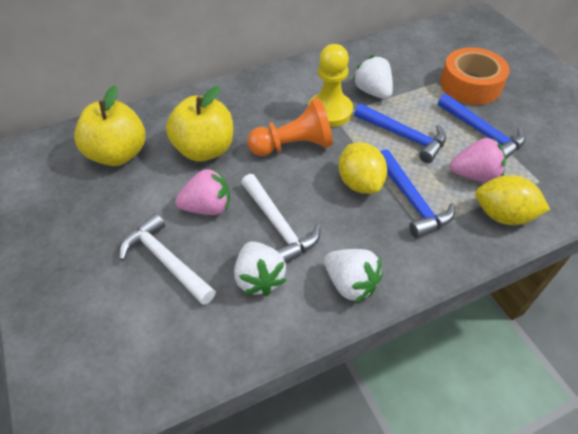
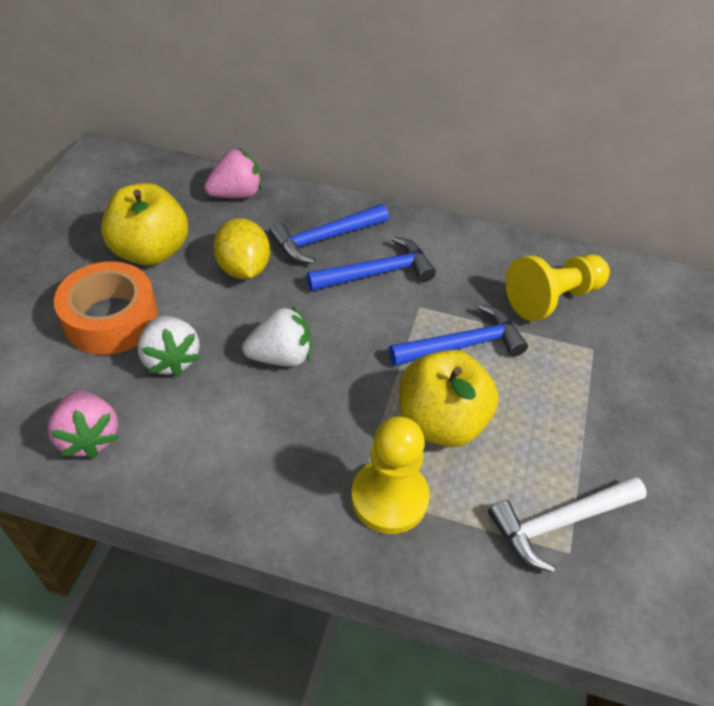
orange pawn: [247,98,333,156] = 1 -> none = 0
white hammer: [120,213,216,305] [241,174,321,264] = 2 -> [488,476,647,572] = 1
white strawberry: [234,241,287,296] [324,249,383,304] [353,55,393,99] = 3 -> [138,316,201,377] [242,306,311,367] = 2
yellow lemon: [338,142,387,194] [475,175,550,225] = 2 -> [213,218,270,279] = 1
yellow pawn: [308,44,353,127] = 1 -> [351,416,430,534] [506,255,610,321] = 2

